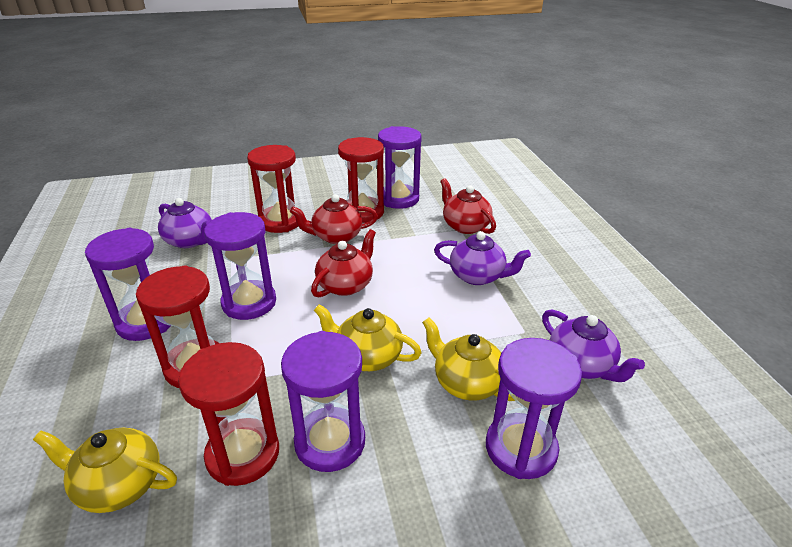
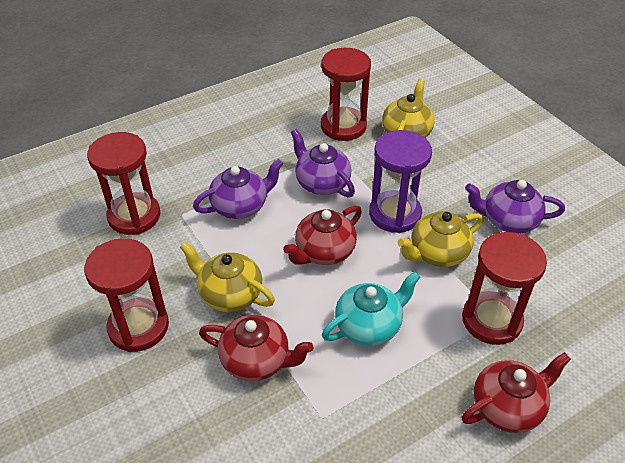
purple hourglass: [85,228,170,341] [204,212,276,320] [281,331,365,472] [378,126,422,209] [486,338,582,479] = 5 -> [369,130,432,233] = 1
turquoise teapot: none = 0 -> [322,271,420,346] = 1

